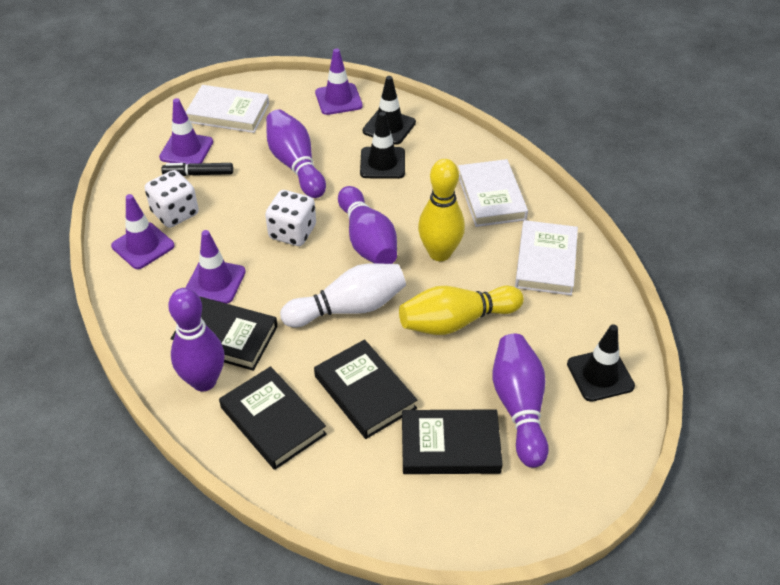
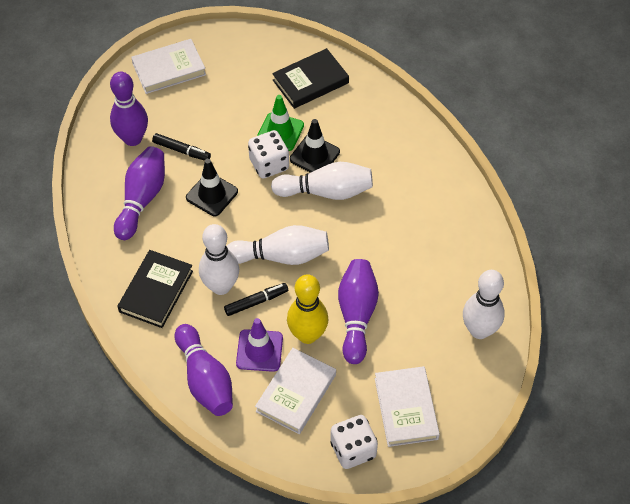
black book: [170,296,278,371] [219,366,327,470] [314,339,417,439] [402,409,503,474] = 4 -> [117,250,193,328] [272,48,349,109] = 2
black marker: [161,163,233,176] = 1 -> [152,133,211,161] [224,283,288,316] = 2
black traffic cone: [360,112,405,179] [362,76,416,145] [567,324,635,402] = 3 -> [186,159,238,216] [290,119,340,173] = 2
green traffic cone: none = 0 -> [257,95,304,151] = 1
purple traffic cone: [111,194,174,269] [159,98,213,164] [186,230,246,304] [315,49,363,115] = 4 -> [236,318,283,372] = 1
white bowling pin: [280,263,406,327] = 1 -> [199,224,239,295] [227,225,329,265] [271,162,373,200] [463,270,505,339] = 4
yellow bowling pin: [399,286,524,335] [418,159,465,261] = 2 -> [287,274,329,344] = 1

